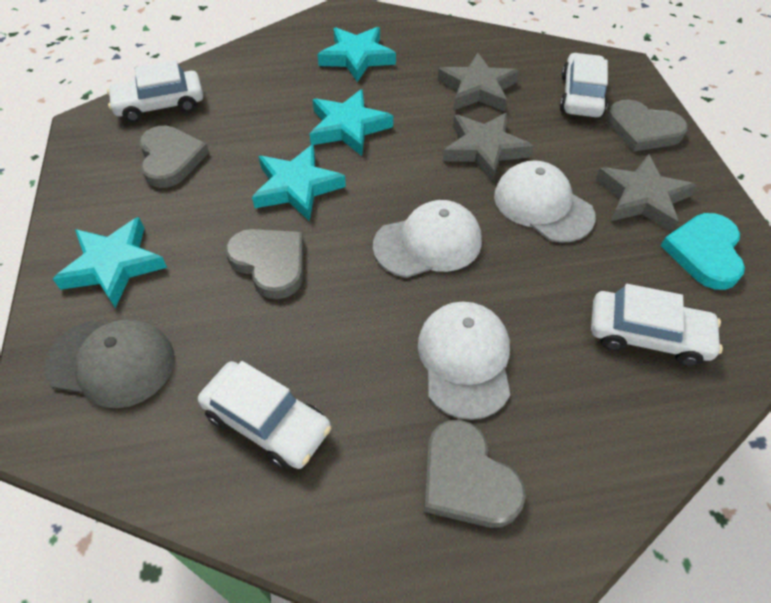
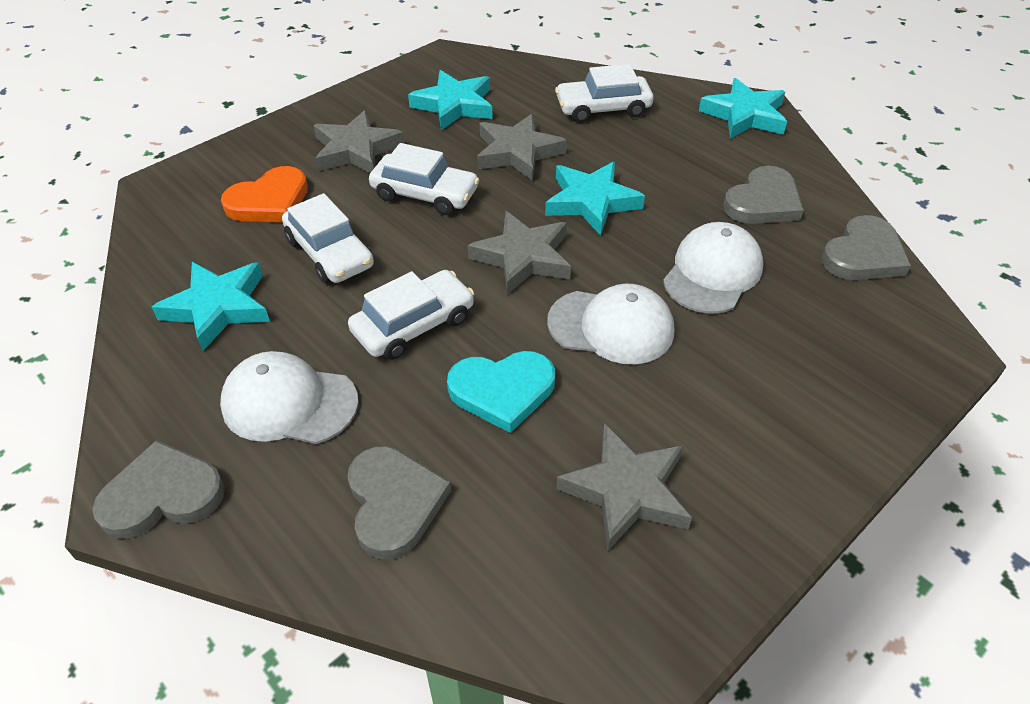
grey cap: [44,319,174,408] = 1 -> none = 0
grey star: [438,53,519,112] [443,113,534,181] [595,154,697,232] = 3 -> [313,110,404,173] [468,211,571,295] [477,114,567,181] [556,423,692,551] = 4
orange heart: none = 0 -> [221,166,308,222] = 1

